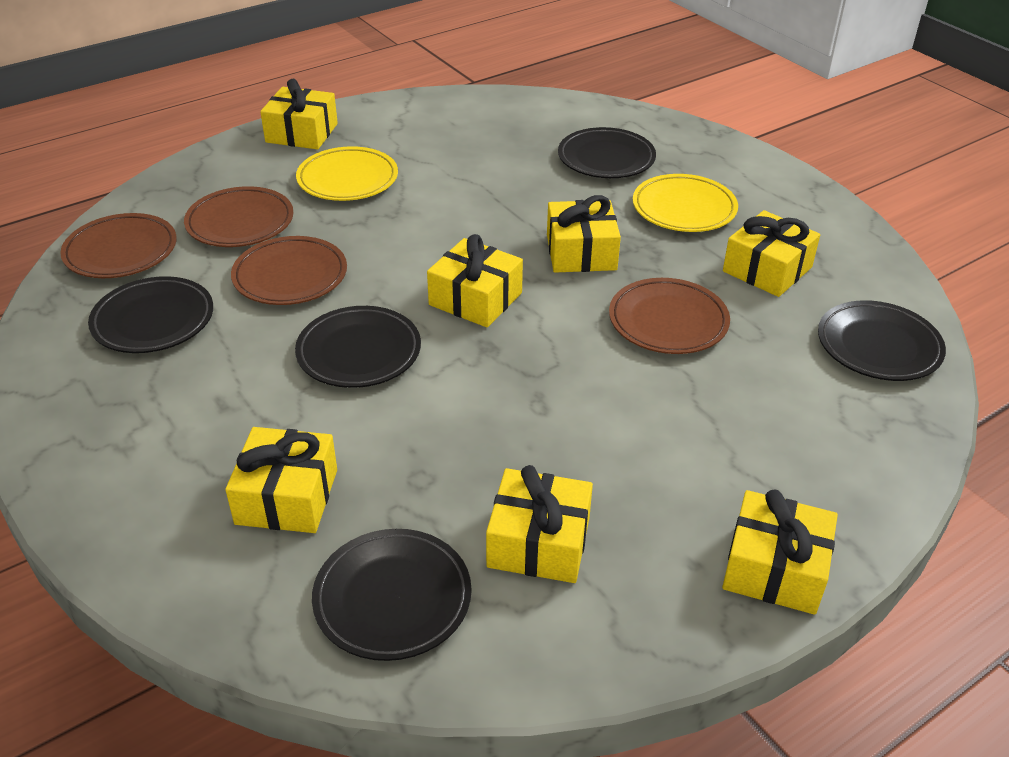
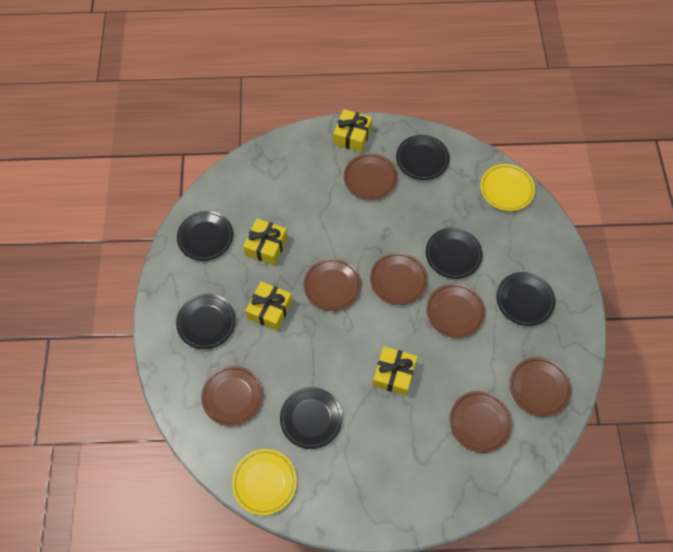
black plate: [88,276,213,353] [295,306,421,388] [312,529,472,661] [558,127,656,178] [818,300,946,381] = 5 -> [176,294,236,349] [177,211,233,261] [280,387,342,449] [396,135,450,180] [426,228,483,279] [496,272,555,326] = 6
brown plate: [60,213,177,278] [184,186,293,247] [231,236,347,305] [609,278,730,354] = 4 -> [201,366,263,426] [304,258,361,311] [344,153,398,200] [370,252,428,305] [426,283,485,338] [450,391,513,453] [510,357,572,417] = 7
yellow gift: [225,427,337,533] [260,79,338,150] [427,234,523,328] [486,465,593,583] [547,195,621,272] [722,489,838,615] [723,210,820,297] = 7 -> [243,219,288,265] [246,281,292,331] [333,109,372,153] [373,346,417,396] = 4

